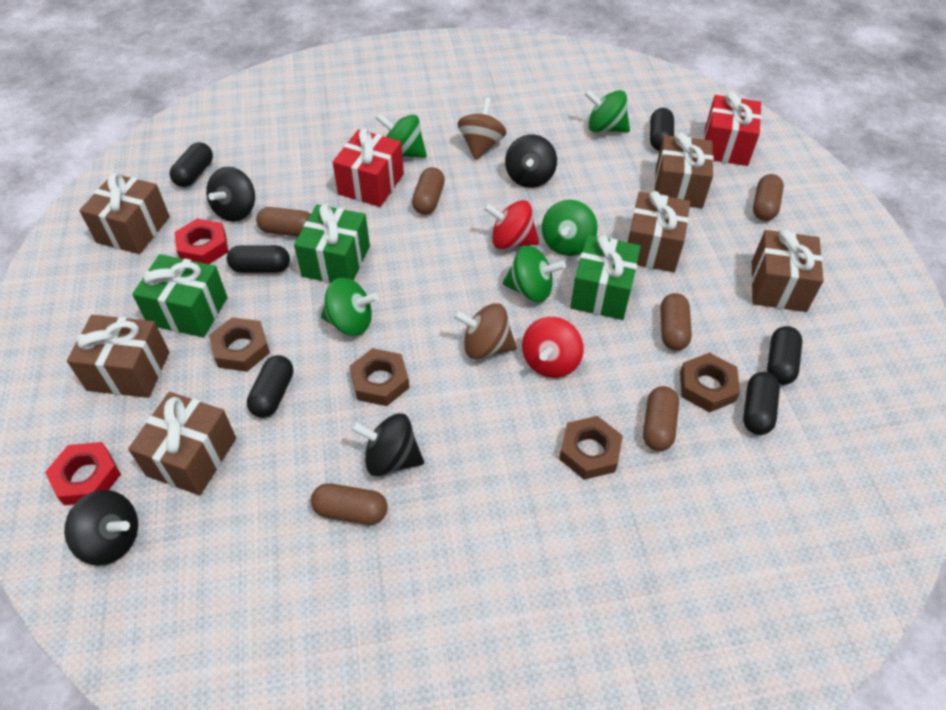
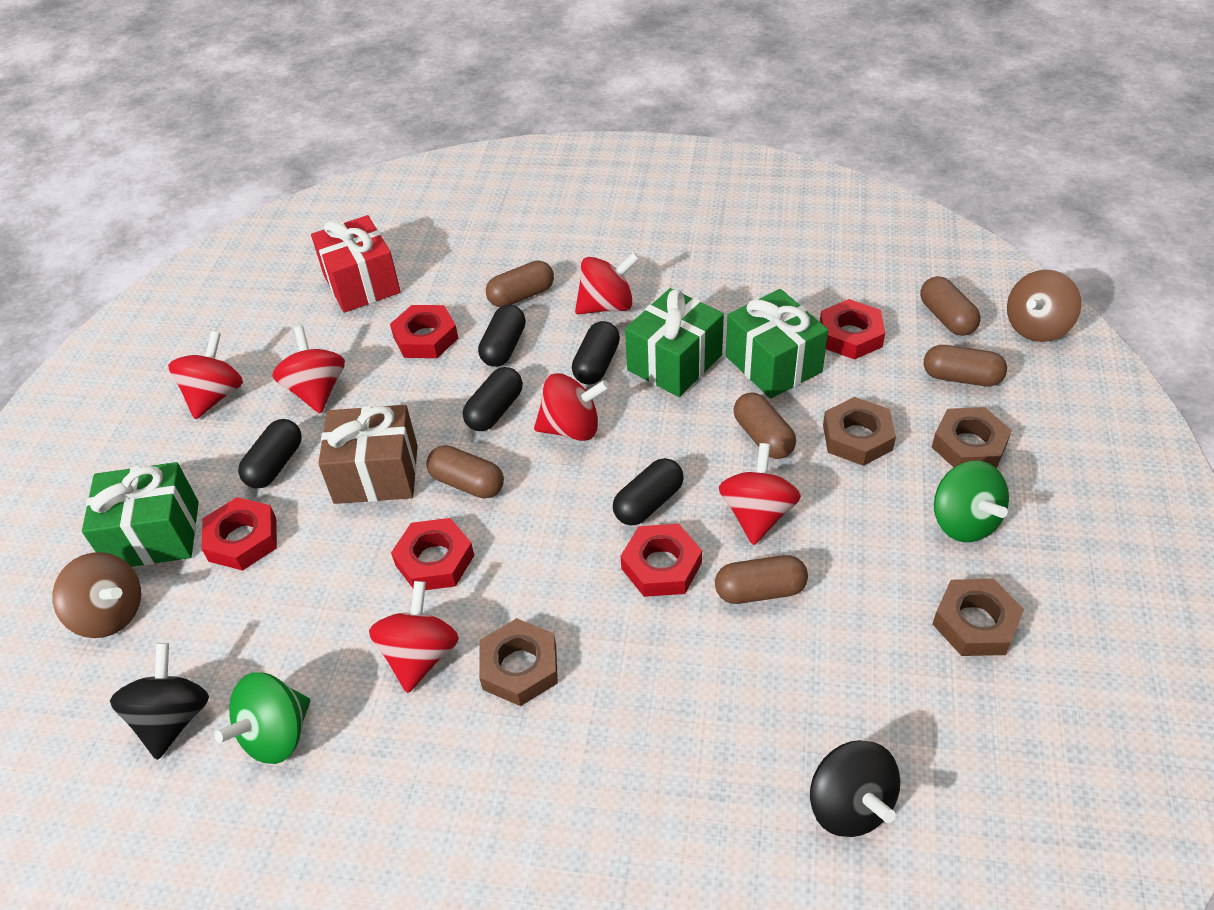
black capsule: [170,142,213,187] [227,245,290,273] [247,355,293,418] [650,108,674,151] [743,372,780,435] [767,326,802,385] = 6 -> [238,419,302,488] [463,367,523,431] [478,305,526,367] [572,321,620,385] [613,458,684,526] = 5
black spinning top: [64,490,138,566] [206,167,255,222] [351,413,424,476] [505,134,557,188] = 4 -> [110,643,209,760] [810,740,900,837] = 2
brown gift: [67,315,169,398] [79,173,170,254] [128,392,236,495] [627,191,690,272] [654,133,714,208] [751,229,824,312] = 6 -> [318,405,418,504] = 1
green spinning top: [321,278,378,336] [376,113,427,158] [503,246,566,302] [542,200,598,256] [584,89,630,132] = 5 -> [214,672,310,764] [934,461,1009,542] = 2
red gift: [333,128,404,207] [704,92,761,166] = 2 -> [311,215,401,313] = 1
red nut: [45,442,121,505] [175,218,228,264] = 2 -> [201,497,277,571] [390,305,459,358] [391,518,474,590] [621,524,702,597] [820,299,885,360] = 5
red spinning top: [483,200,539,249] [522,317,584,378] = 2 -> [168,331,243,419] [272,326,345,414] [369,581,459,693] [534,373,609,441] [575,252,639,314] [719,443,801,545] = 6

